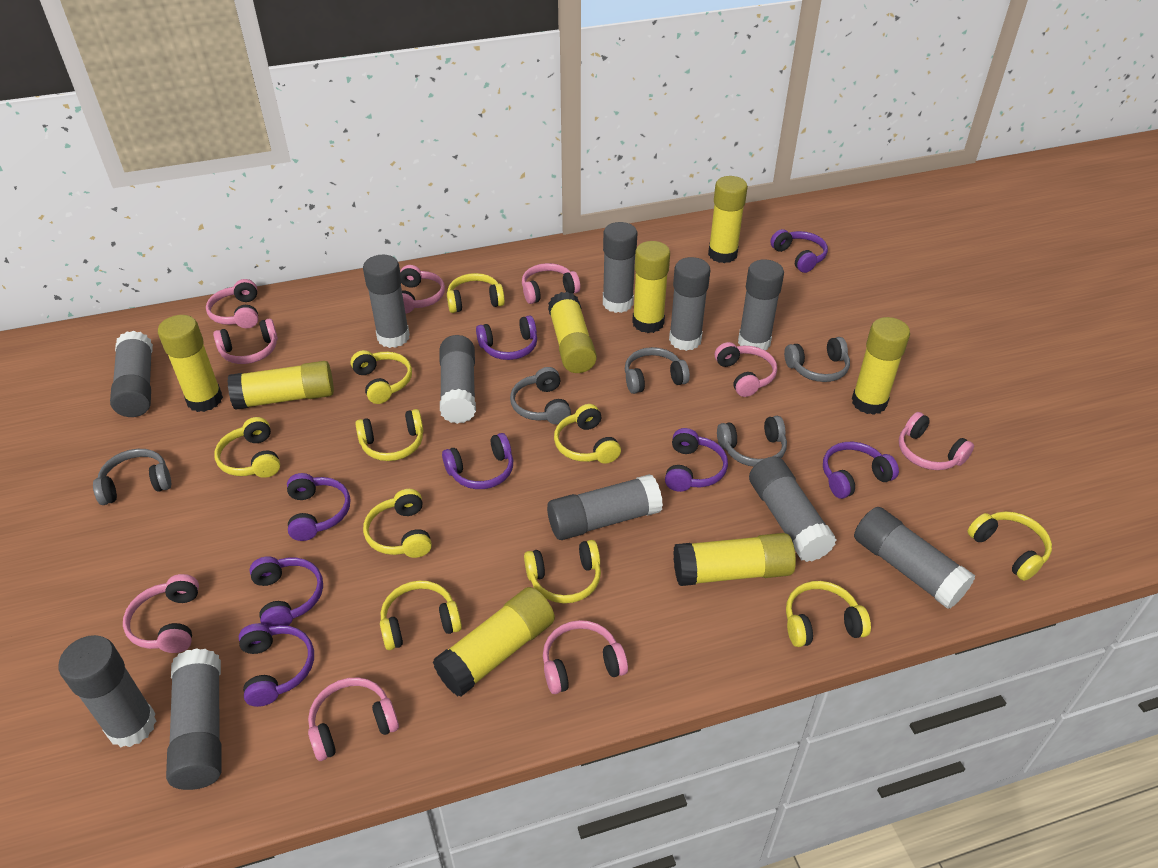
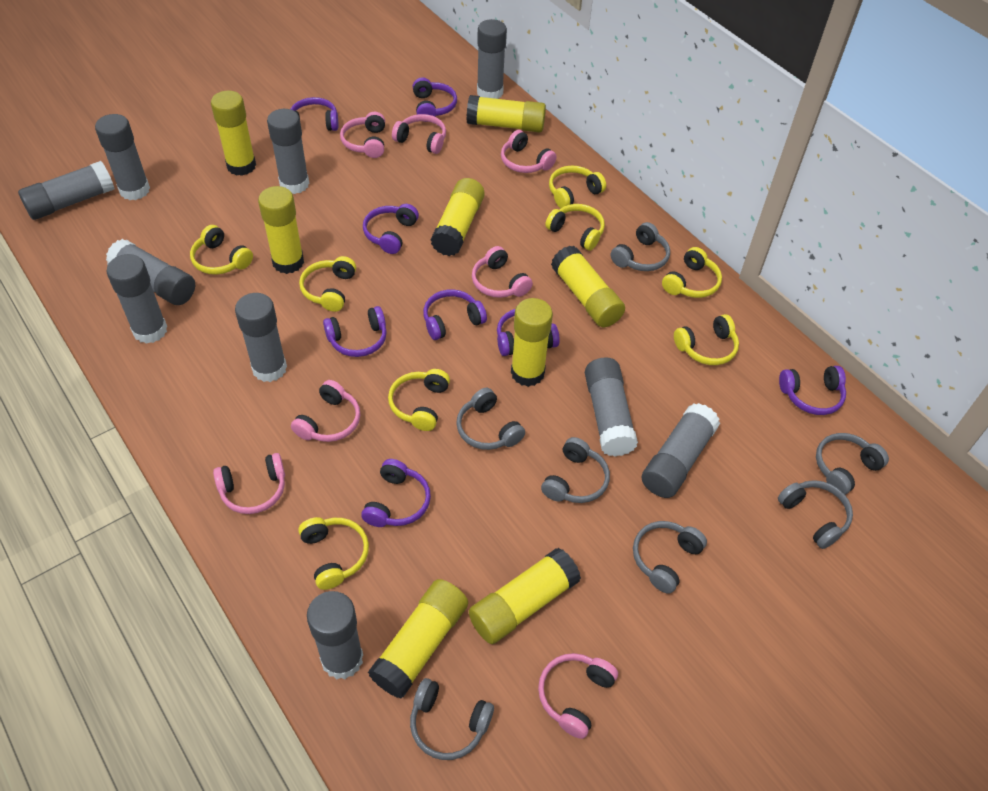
grey glue stick: [59,635,156,748] [110,331,153,417] [166,648,221,790] [363,255,410,348] [440,335,476,424] [547,474,663,540] [603,222,637,313] [669,257,710,351] [738,259,784,350] [749,457,837,562] [854,507,975,609] = 11 -> [18,161,115,220] [95,114,150,200] [106,239,195,305] [106,254,167,344] [235,293,287,382] [267,109,309,194] [307,591,363,679] [477,19,507,99] [585,357,638,457] [642,403,720,498] = 10
grey headphones: [93,449,171,505] [510,367,571,424] [625,347,690,394] [717,416,787,467] [784,337,850,382] = 5 -> [410,678,494,760] [456,388,525,450] [541,437,610,503] [611,222,670,271] [633,521,707,594] [778,480,853,549] [816,433,889,495] = 7
pink headphones: [123,574,199,653] [206,279,258,328] [213,319,278,364] [308,677,399,761] [400,265,445,314] [522,263,580,304] [543,620,628,694] [715,342,777,397] [899,412,974,470] = 9 -> [213,453,285,514] [291,380,360,442] [340,112,385,158] [392,114,446,154] [472,246,533,298] [501,130,557,173] [538,653,618,739] = 7
yellow headphones: [214,417,280,478] [351,350,412,404] [355,409,424,461] [363,489,432,558] [380,580,462,650] [447,273,505,313] [524,540,601,603] [554,404,621,464] [786,581,871,647] [968,511,1052,581] = 10 -> [190,225,253,275] [298,517,369,590] [299,256,356,312] [388,369,450,431] [545,204,605,251] [549,165,606,208] [662,247,722,298] [674,314,739,365] = 8

